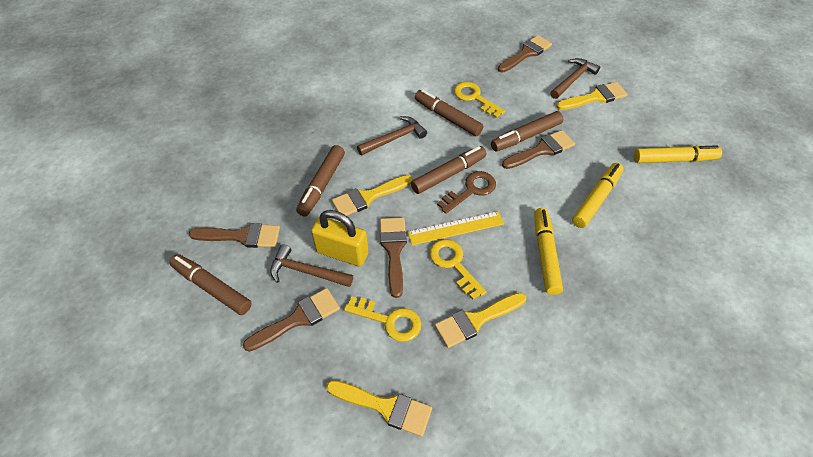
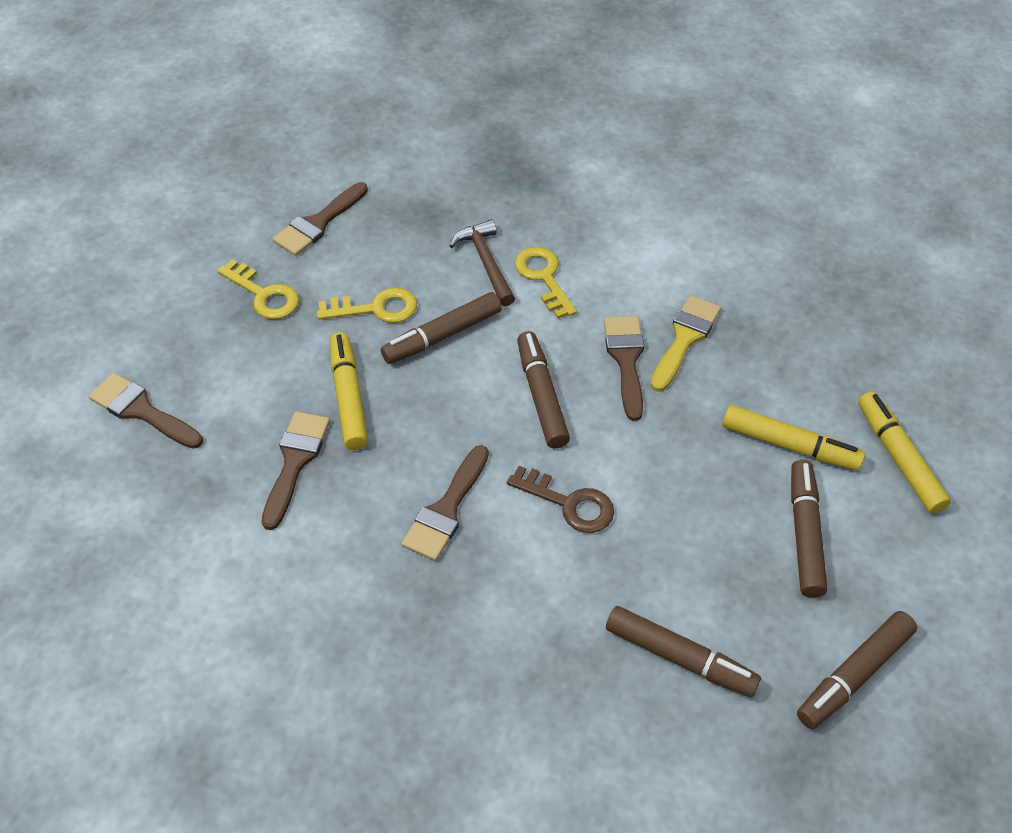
brown hammer: [270,244,353,287] [357,116,427,156] [550,58,600,99] = 3 -> [449,219,515,306] = 1
yellow brush: [326,380,432,437] [332,175,413,216] [435,292,526,348] [556,82,628,110] = 4 -> [650,295,721,392] = 1
yellow padlock: [311,210,369,266] = 1 -> none = 0
yellow ruler: [408,211,504,245] = 1 -> none = 0

